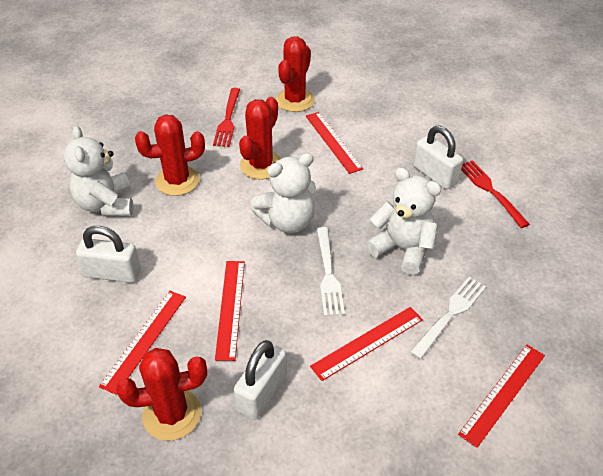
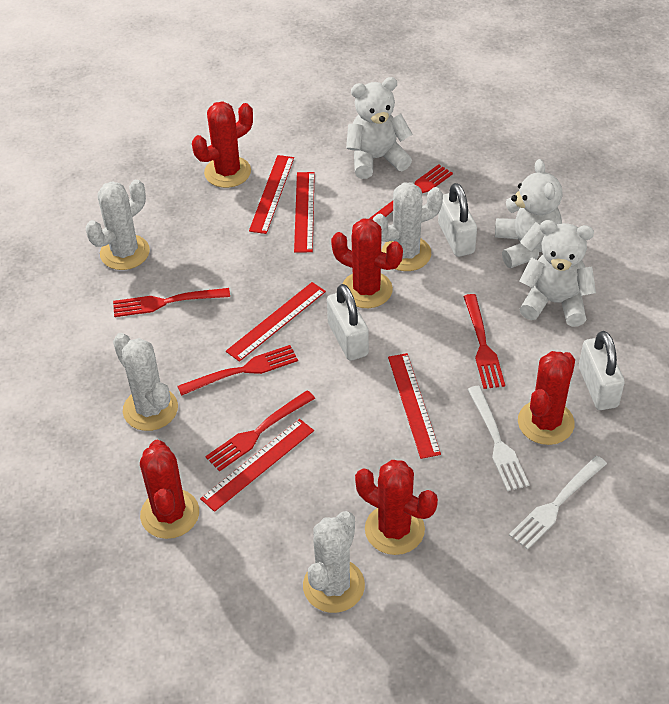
red cactus: [116,348,207,441] [135,114,205,196] [239,97,281,180] [276,36,315,112] = 4 -> [140,440,199,539] [192,101,253,188] [331,218,403,308] [355,460,438,555] [518,351,575,445] = 5
red fork: [213,88,240,147] [461,160,530,228] = 2 -> [113,288,230,317] [177,345,298,396] [205,390,315,471] [369,164,453,219] [463,294,505,389] = 5
white cactus: none = 0 -> [86,179,150,270] [113,333,178,431] [303,511,365,613] [373,182,443,271] = 4

